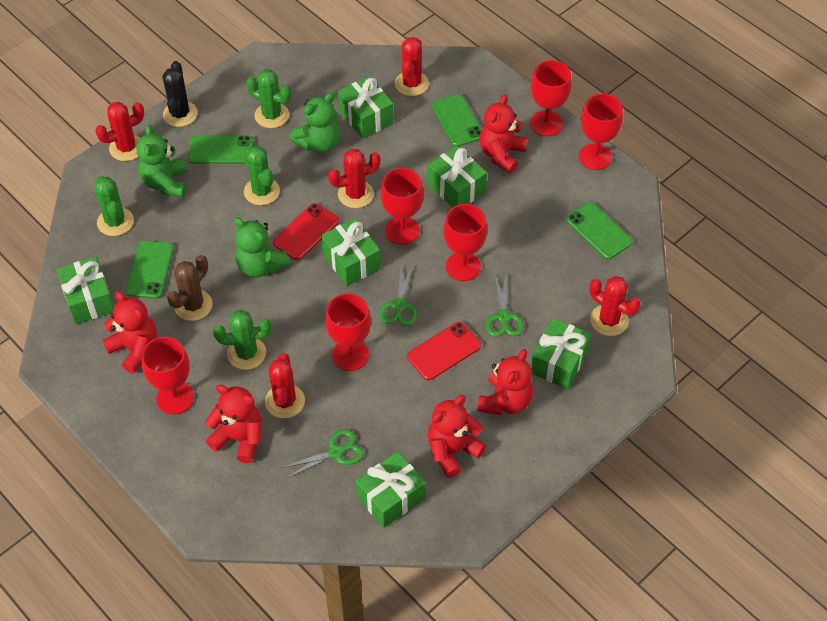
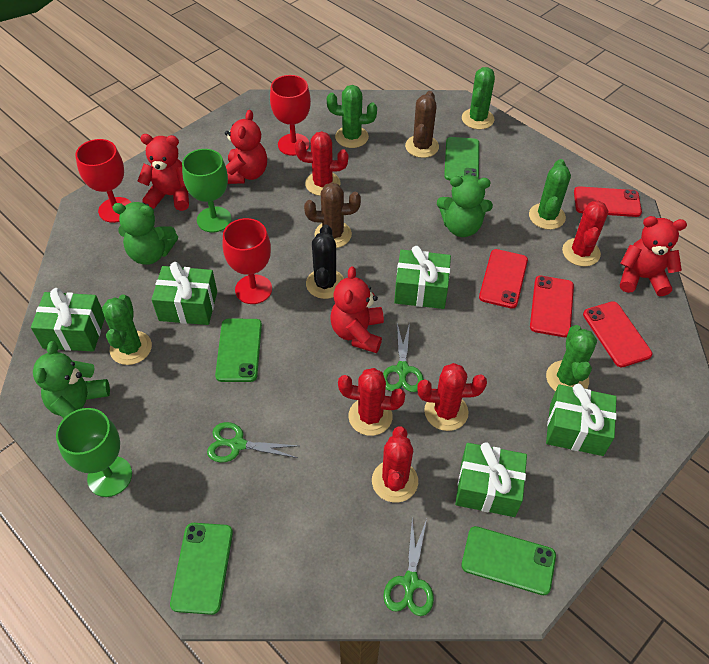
brown cactus: [167,255,213,321] = 1 -> [304,182,361,248] [405,91,439,158] = 2
green cactus: [95,176,134,236] [213,310,271,370] [243,146,280,205] [246,69,291,128] = 4 -> [102,295,152,365] [327,85,377,148] [462,67,495,129] [529,159,571,230] [546,325,597,391] = 5
green gift: [57,257,114,324] [321,218,381,286] [338,76,394,139] [356,451,426,528] [427,146,487,207] [531,318,591,389] = 6 -> [31,288,105,352] [151,262,217,325] [394,246,451,309] [455,442,527,517] [546,384,617,456] = 5
green goblet: none = 0 -> [56,408,132,497] [182,149,232,233] = 2
red goblet: [142,337,194,415] [325,293,371,371] [380,168,424,245] [443,204,487,281] [530,60,572,136] [579,94,623,170] = 6 -> [75,139,131,223] [223,218,272,304] [270,75,311,156] = 3
red phone: [273,203,339,260] [407,322,481,380] = 2 -> [479,249,528,309] [530,276,574,337] [574,186,642,217] [583,301,652,367] = 4
red teddy bear: [103,291,157,374] [205,384,261,463] [427,395,486,478] [477,349,533,415] [480,94,527,173] = 5 -> [138,134,189,211] [225,110,267,184] [331,266,384,353] [620,216,687,296] = 4

